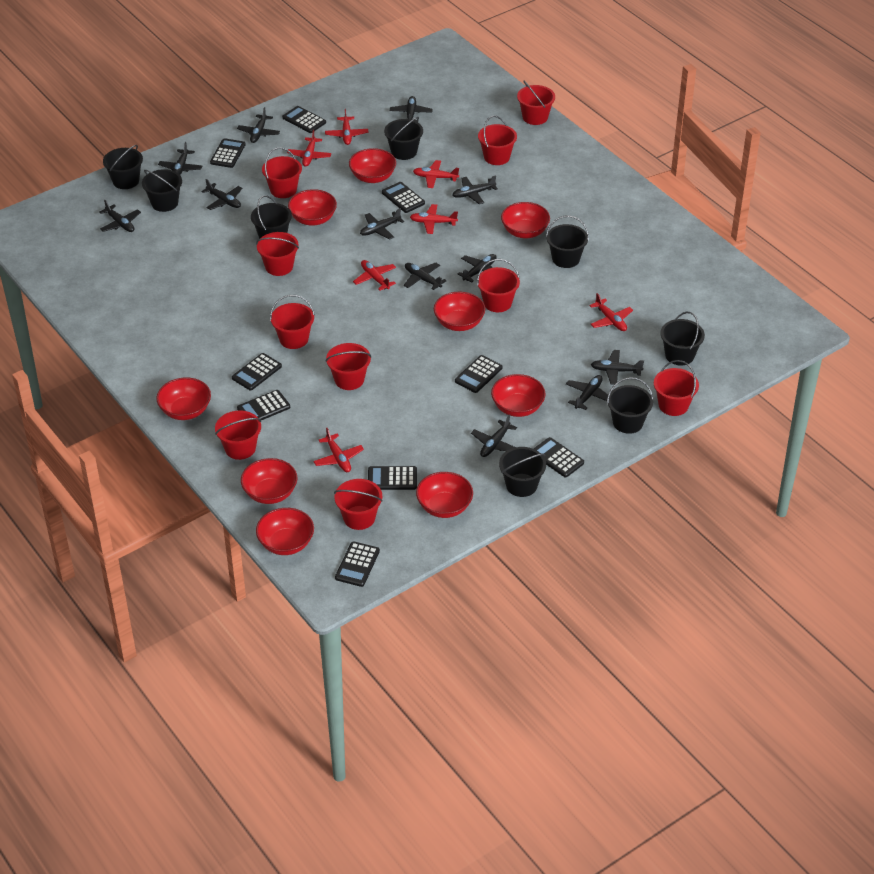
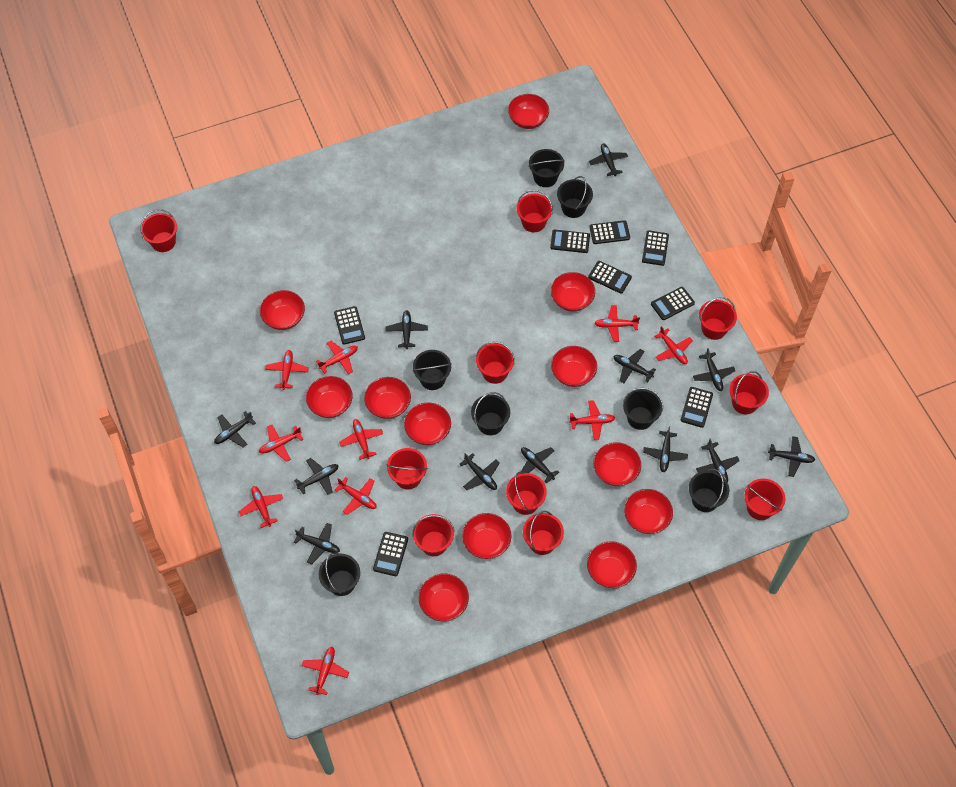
black bucket: [103,145,143,189] [142,169,182,212] [251,195,292,239] [384,117,423,160] [499,447,546,497] [546,215,589,268] [607,377,653,434] [660,312,705,365] = 8 -> [319,552,360,596] [412,350,452,390] [471,392,510,435] [529,149,565,187] [557,176,593,218] [623,388,663,430] [689,469,729,512] = 7
black calculator: [210,138,246,168] [232,353,282,391] [237,390,290,420] [282,106,326,133] [335,541,380,587] [368,466,417,490] [382,182,425,213] [455,355,502,393] [534,437,584,477] = 9 -> [334,306,365,344] [373,532,408,576] [550,229,590,253] [588,261,632,294] [589,220,630,244] [642,230,669,266] [651,287,695,320] [681,387,713,428] = 8
red bowl: [156,377,211,420] [241,458,297,504] [256,508,314,555] [288,189,337,226] [349,148,396,183] [416,472,473,518] [434,292,485,331] [491,374,546,417] [501,202,550,238] = 9 -> [260,290,305,330] [306,376,353,418] [364,377,411,419] [404,402,451,445] [419,574,469,621] [462,513,511,559] [508,94,549,129] [551,272,595,311] [551,346,597,387] [587,541,637,588] [593,442,641,486] [624,489,673,534] = 12
red plane: [287,130,331,167] [313,428,364,472] [325,109,369,145] [353,260,396,291] [410,204,458,234] [413,160,459,188] [589,293,633,331] = 7 -> [239,486,283,528] [259,425,303,462] [265,350,309,390] [302,647,349,695] [316,341,358,374] [335,477,377,515] [339,419,383,460] [569,400,615,440] [594,305,640,342] [654,326,693,364] = 10

